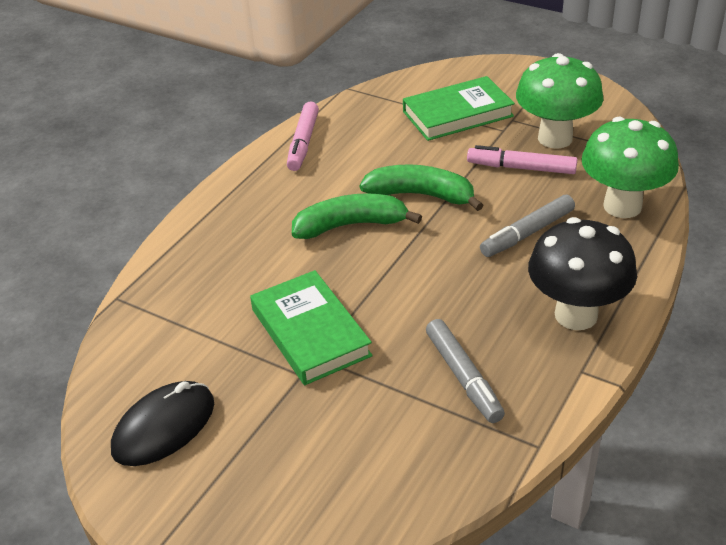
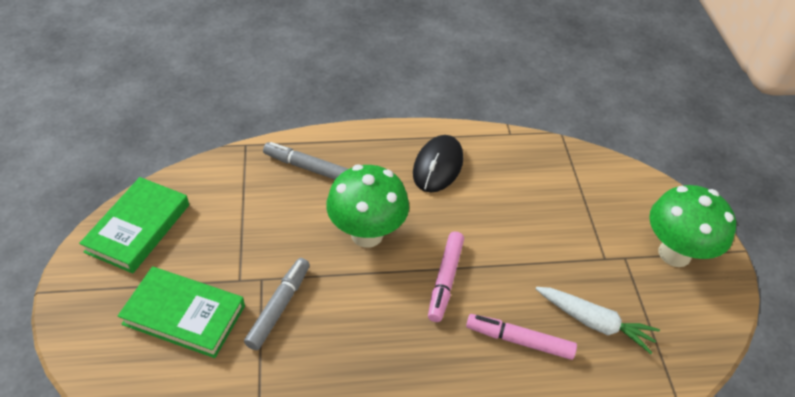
black mushroom: [528,217,637,330] = 1 -> none = 0
green banana: [292,193,422,239] [360,164,483,211] = 2 -> none = 0
white carrot: none = 0 -> [536,287,660,354] = 1

